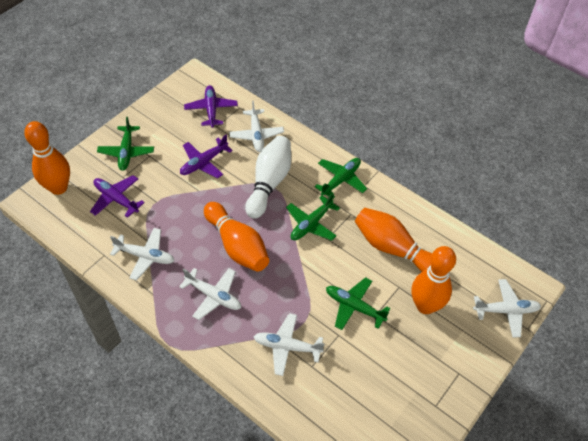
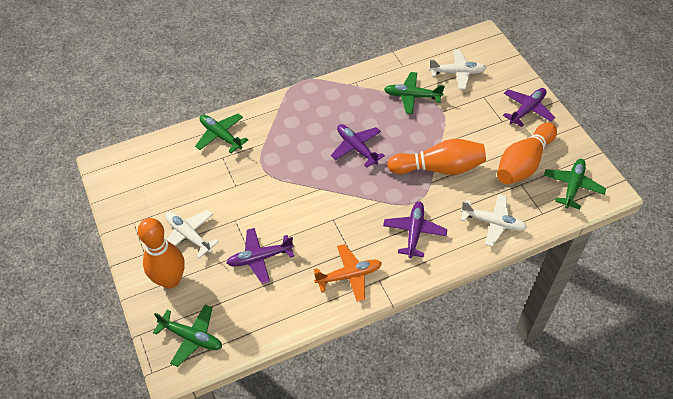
orange bowling pin: [24,121,70,195] [204,202,269,272] [355,208,432,272] [412,246,456,314] = 4 -> [138,218,185,289] [387,139,486,175] [497,123,557,185] = 3
orange plane: none = 0 -> [314,244,382,302] = 1
purple plane: [90,175,145,218] [180,135,233,178] [184,85,238,128] = 3 -> [226,228,294,284] [331,124,385,168] [383,201,447,258] [503,88,555,127] = 4
white bowling pin: [245,136,291,219] = 1 -> none = 0
white plane: [110,228,175,280] [179,268,241,320] [229,100,284,152] [254,313,324,376] [473,279,541,338] = 5 -> [165,210,219,258] [429,49,487,89] [461,194,527,247] = 3

